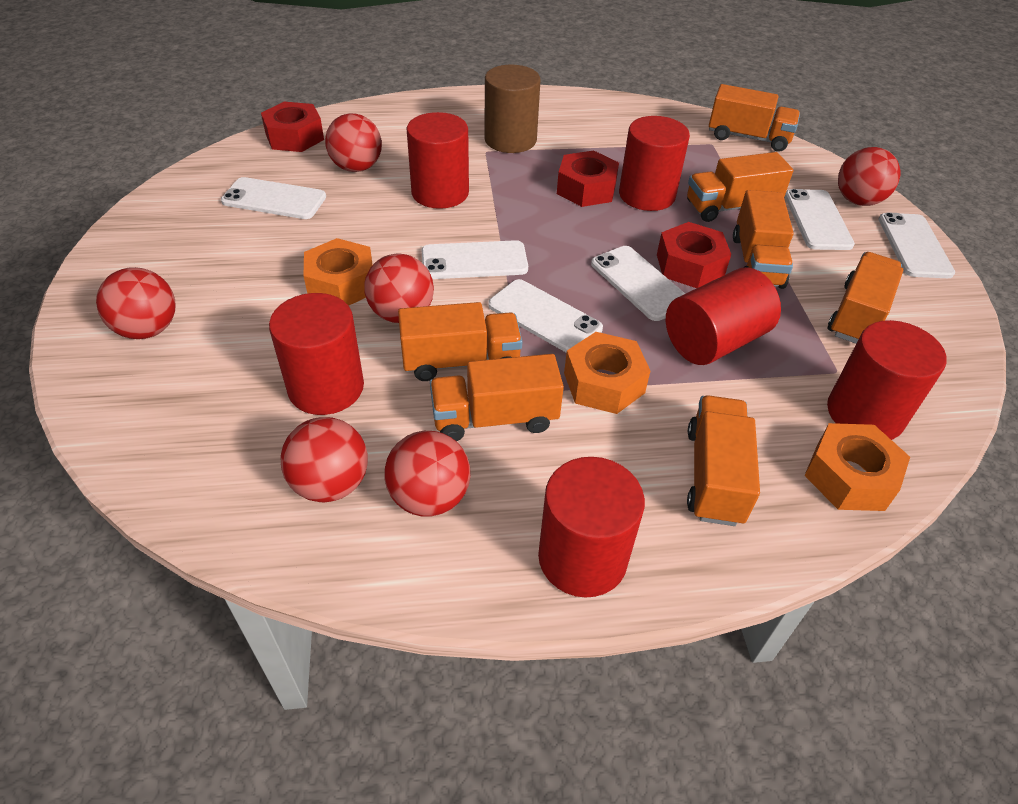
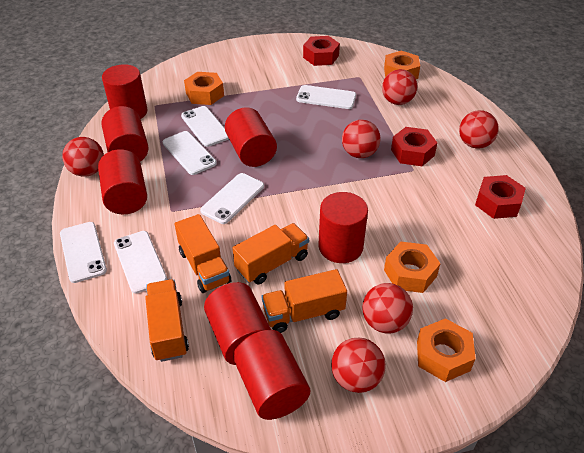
brown cylinder: [484,65,540,153] = 1 -> none = 0
orange nut: [304,238,373,306] [564,332,650,414] [804,423,910,511] = 3 -> [184,72,224,105] [384,51,420,79] [384,242,441,293] [417,318,476,382] = 4
orange truck: [398,302,522,381] [430,354,564,441] [687,152,793,222] [687,395,760,526] [709,84,800,152] [733,190,794,289] [828,252,903,344] = 7 -> [145,279,189,362] [175,214,231,293] [233,223,309,285] [262,269,347,333] = 4
red cylinder: [269,293,364,415] [407,112,469,209] [538,457,645,598] [619,116,690,211] [666,267,781,365] [827,320,947,440] = 6 -> [98,149,147,214] [102,64,147,119] [102,106,149,162] [204,282,271,365] [225,107,277,167] [233,330,310,420] [319,192,368,263] = 7

